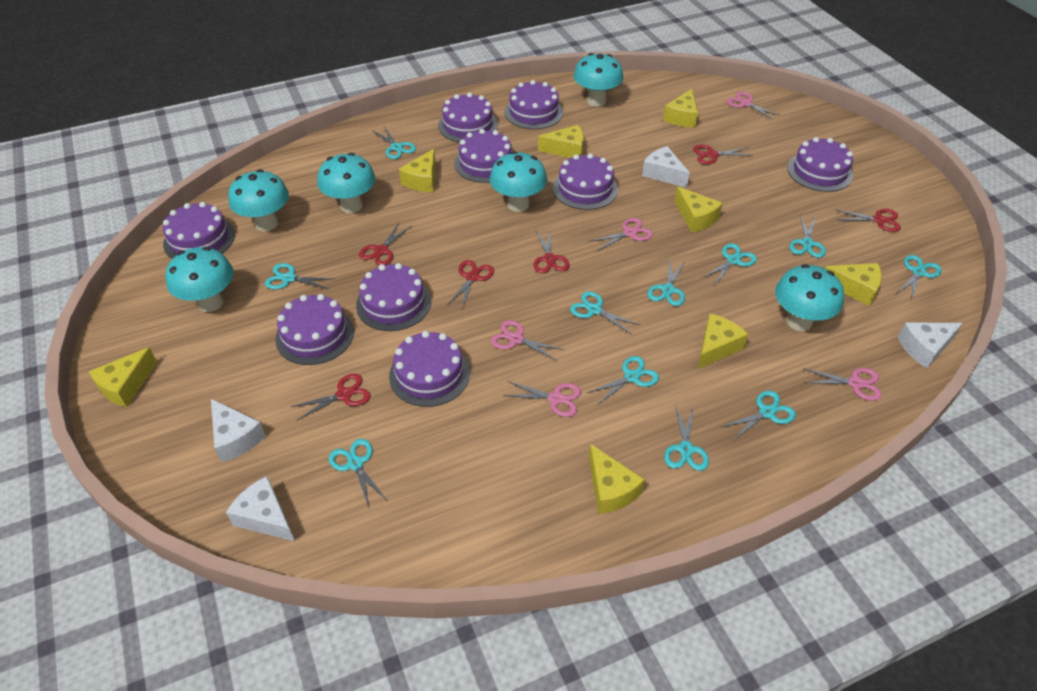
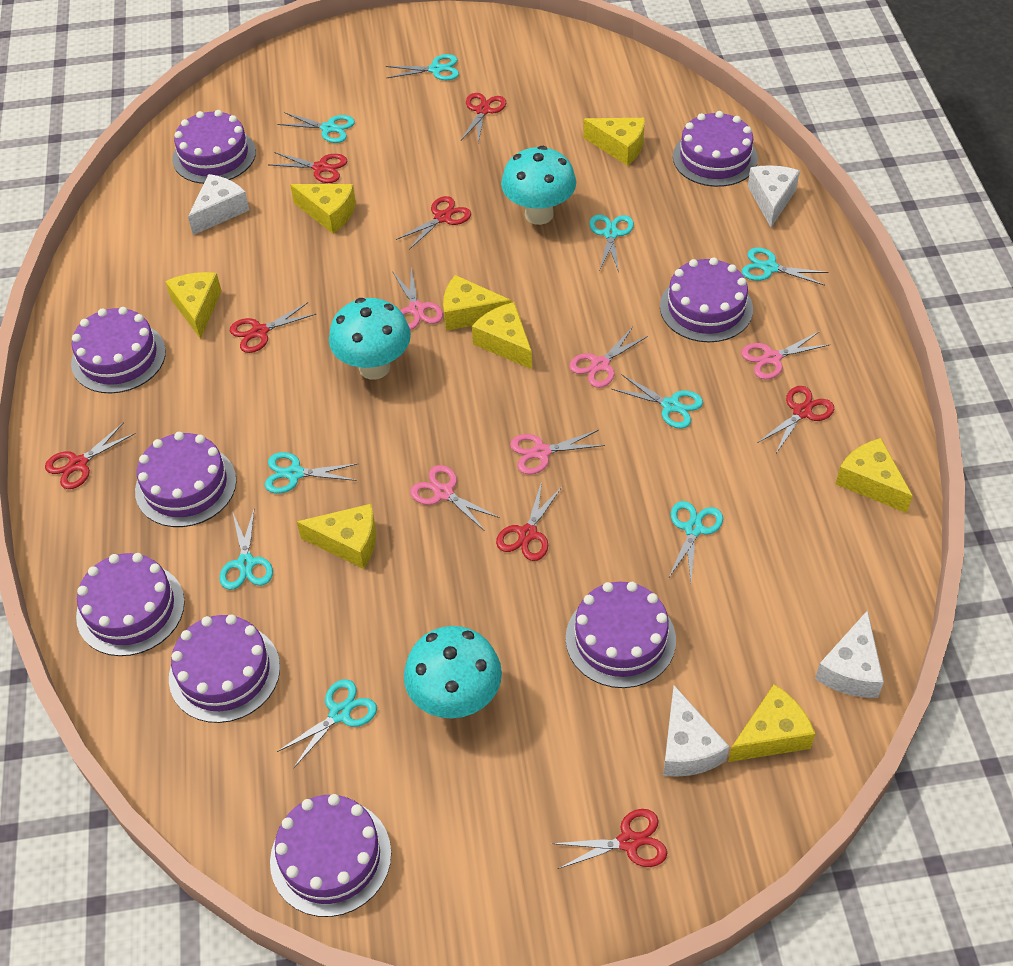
red scissors: [291,374,371,420] [359,223,411,266] [447,260,494,310] [534,230,570,273] [693,145,750,164] [835,209,901,232] = 6 -> [45,422,136,489] [230,302,316,353] [269,152,347,183] [396,196,471,250] [461,93,506,143] [496,481,562,561] [552,809,667,869] [759,386,834,455] = 8
turquoise mushroom: [166,247,233,312] [228,169,289,231] [317,153,376,213] [490,151,547,212] [574,53,623,107] [775,264,844,331] = 6 -> [329,298,411,380] [404,626,502,718] [501,146,576,225] = 3
turquoise scissors: [265,263,335,289] [329,439,387,507] [373,127,416,159] [570,291,640,334] [586,356,659,405] [648,261,685,306] [664,404,709,471] [702,243,757,285] [721,390,796,440] [789,216,826,258] [896,255,942,299] = 11 -> [219,510,273,590] [265,452,359,493] [277,679,377,769] [278,112,355,143] [386,54,459,80] [589,214,634,272] [611,374,703,429] [668,501,723,581] [742,248,829,286] = 9

